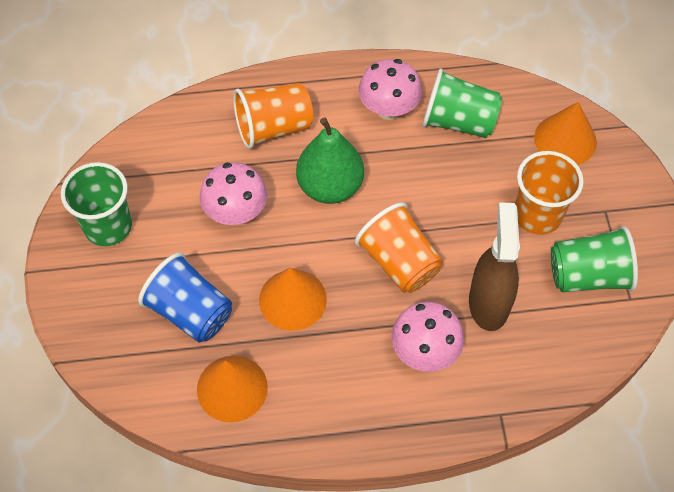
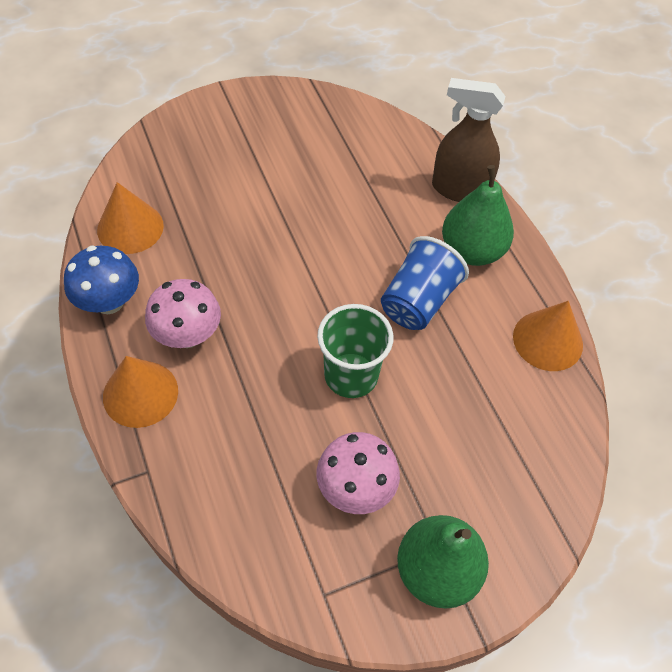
blue mushroom: none = 0 -> [64,246,139,314] = 1
green cup: [61,162,132,246] [422,68,502,138] [551,226,638,292] = 3 -> [317,304,394,398] = 1
green pear: [296,118,364,204] = 1 -> [397,515,489,609] [442,165,514,266] = 2
orange cup: [233,83,313,149] [355,202,443,293] [516,151,584,235] = 3 -> none = 0
pink mushroom: [200,162,267,225] [358,59,422,120] [391,302,464,372] = 3 -> [145,279,221,348] [317,432,400,514] = 2

